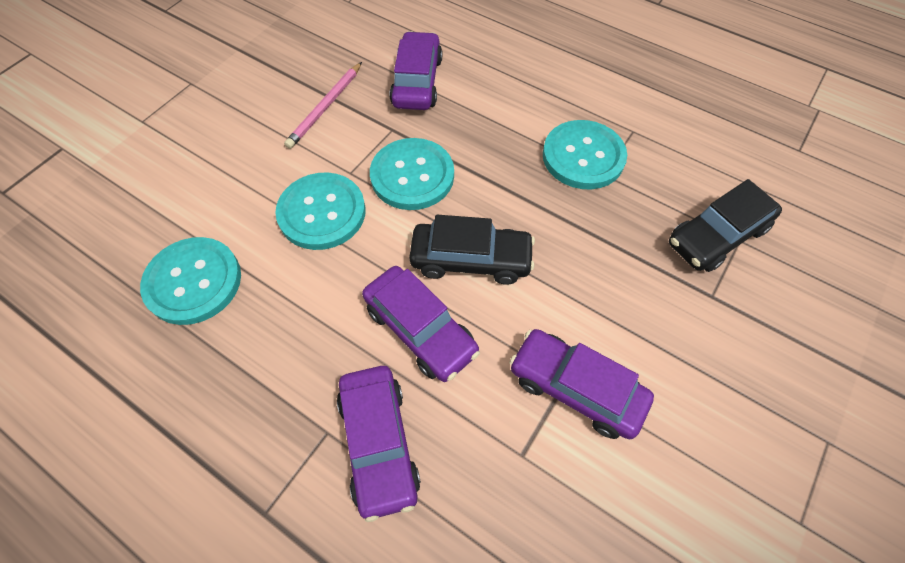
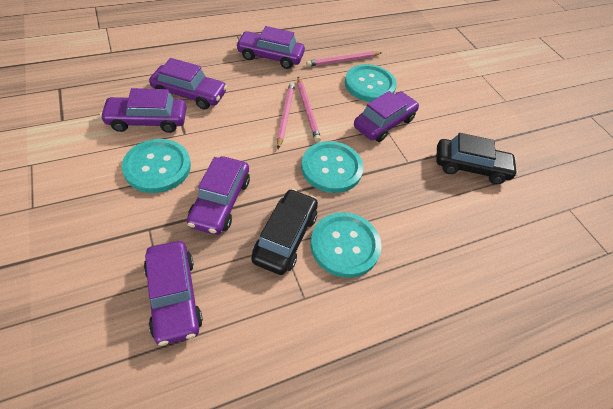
pink pencil: [284,62,362,149] = 1 -> [277,82,295,149] [297,77,321,142] [306,51,382,67] = 3
purple car: [337,366,421,522] [362,266,480,382] [389,31,442,110] [509,329,654,439] = 4 -> [100,88,187,133] [144,241,203,346] [149,58,227,109] [187,156,250,235] [236,26,305,69] [354,91,419,142] = 6

